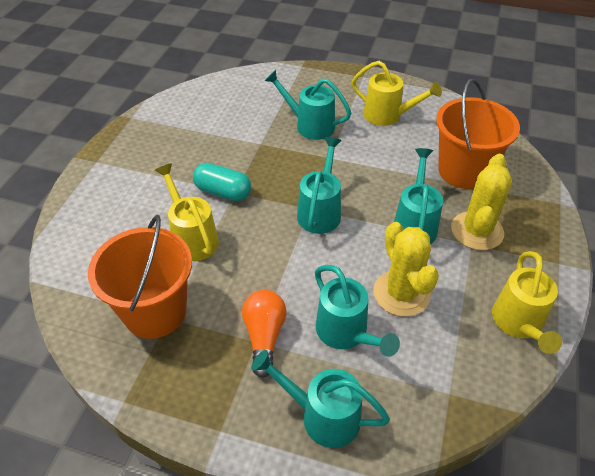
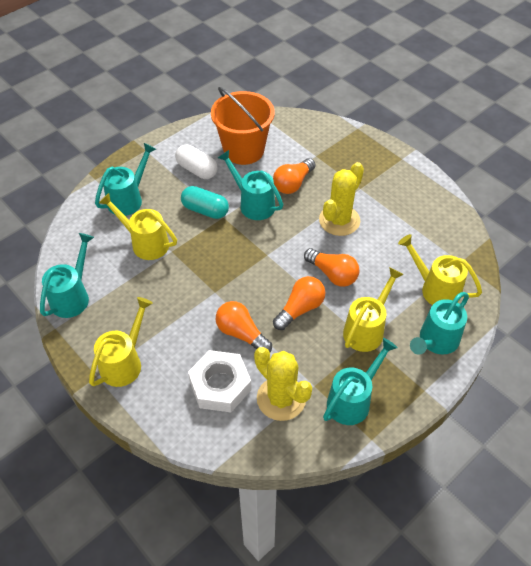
orange bucket: [88,215,192,339] [436,78,520,189] = 2 -> [211,87,275,165] = 1
orange light bulb: [242,290,287,378] = 1 -> [216,301,272,352] [273,158,316,194] [273,276,326,330] [304,248,359,287] = 4
white capsule: none = 0 -> [175,145,217,179] = 1
white nut: none = 0 -> [188,350,252,412] = 1
yellow watering can: [155,163,219,261] [351,61,442,126] [492,251,562,354] = 3 -> [89,297,153,387] [99,193,177,260] [343,267,404,352] [398,234,482,305] = 4

